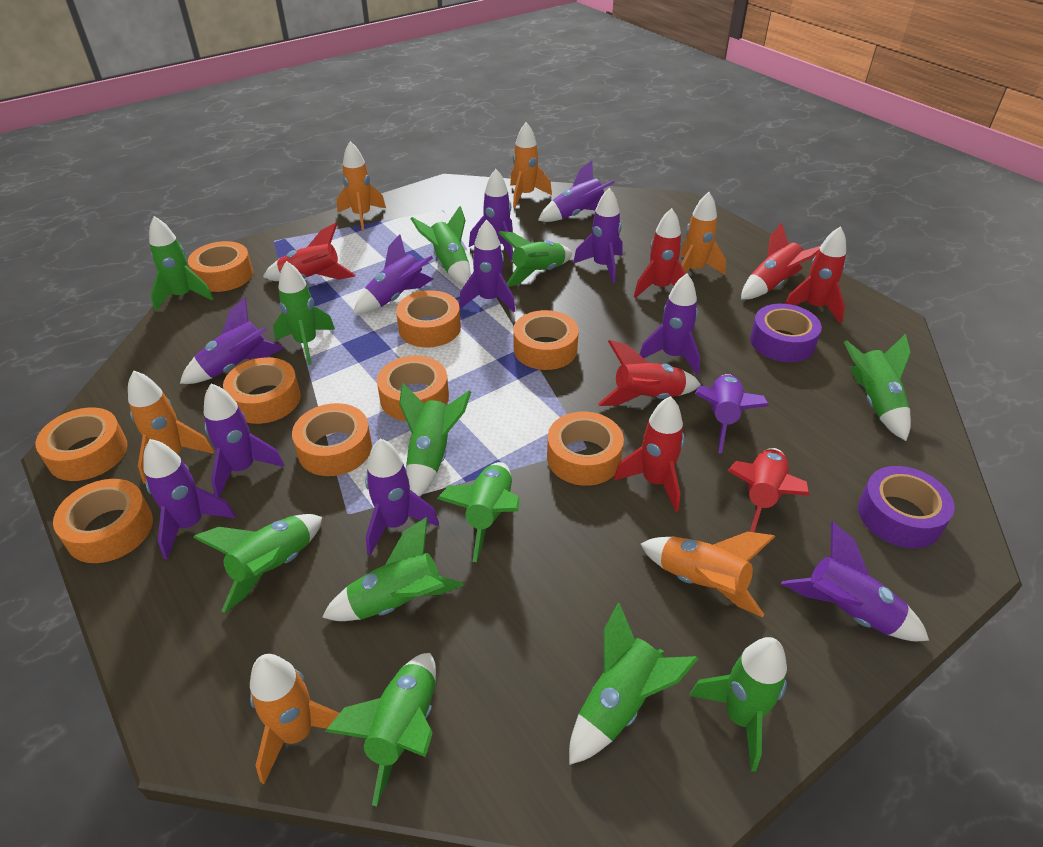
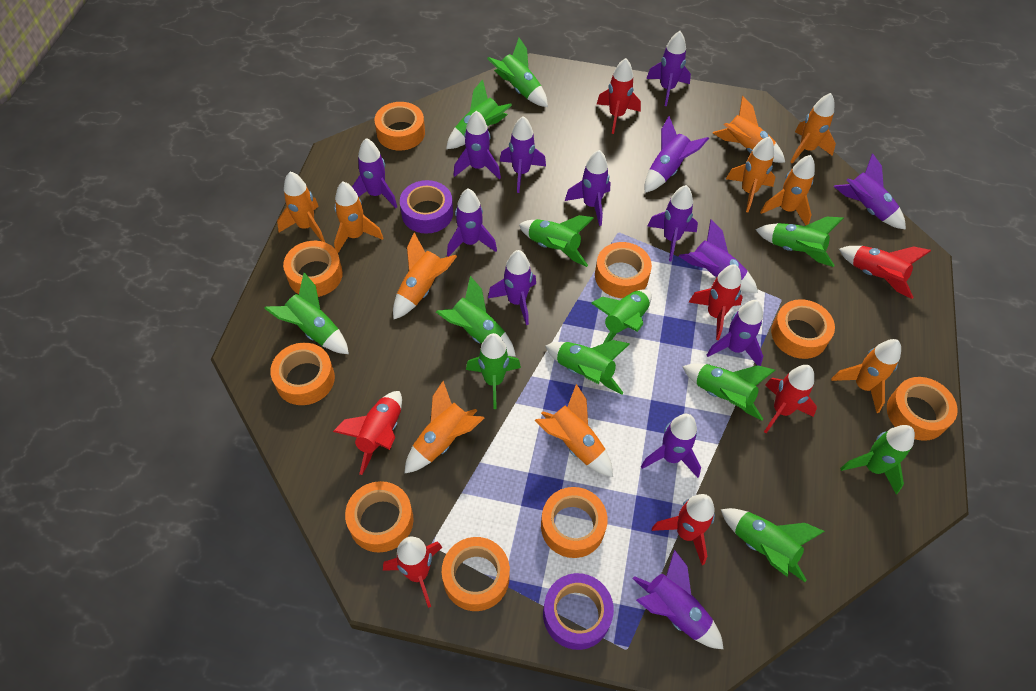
orange rocket: [128,370,214,484] [250,654,340,784] [337,141,386,231] [510,122,552,208] [641,532,775,618] [680,192,726,275] = 6 -> [277,172,325,242] [334,182,383,253] [393,232,457,320] [404,381,484,474] [535,384,613,477] [713,96,785,163] [726,136,775,212] [760,155,815,225] [790,93,836,163] [831,339,901,413] = 10
purple rocket: [143,439,236,559] [180,297,284,384] [204,383,284,497] [353,234,433,314] [365,438,439,555] [459,220,515,312] [469,169,513,260] [538,161,615,222] [573,188,623,283] [640,273,700,375] [695,374,769,454] [781,522,929,641] = 12 -> [352,138,397,208] [447,188,497,257] [453,111,501,180] [488,250,536,325] [500,116,546,193] [565,150,610,226] [632,549,724,649] [641,414,701,478] [645,116,709,193] [646,31,691,106] [648,185,698,262] [679,219,758,293] [707,300,763,366] [834,153,906,230] = 14

